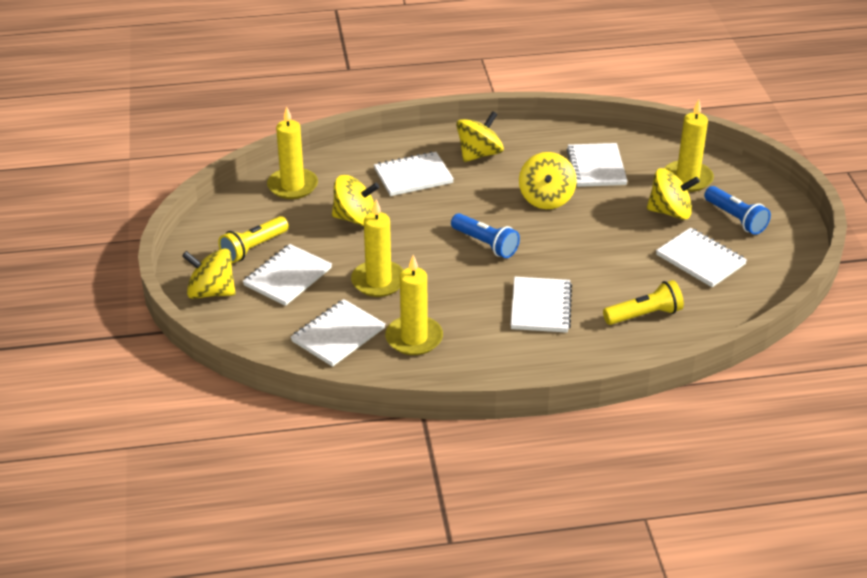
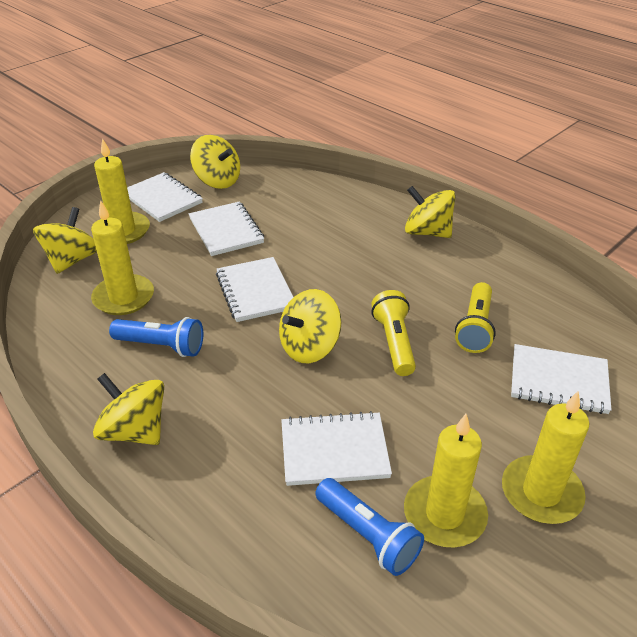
white notebook: [243,244,332,306] [291,299,386,367] [374,151,454,196] [511,277,572,333] [566,143,627,187] [656,228,747,287] = 6 -> [127,172,203,222] [189,202,264,256] [216,257,294,322] [281,411,392,486] [511,344,611,414] = 5

